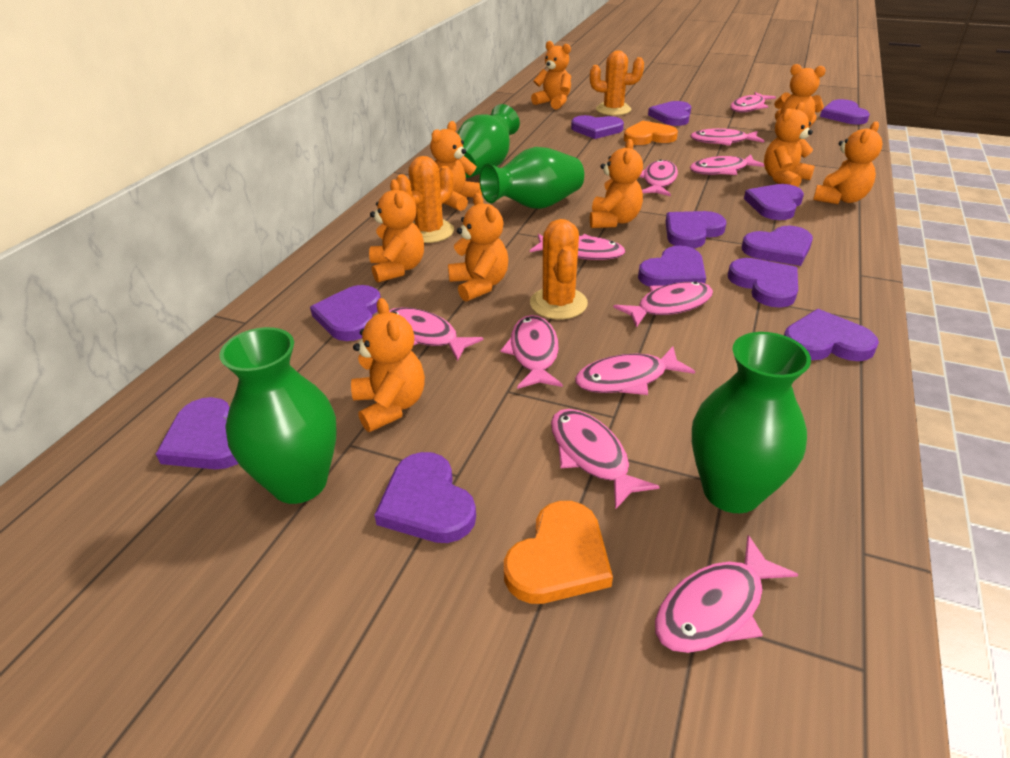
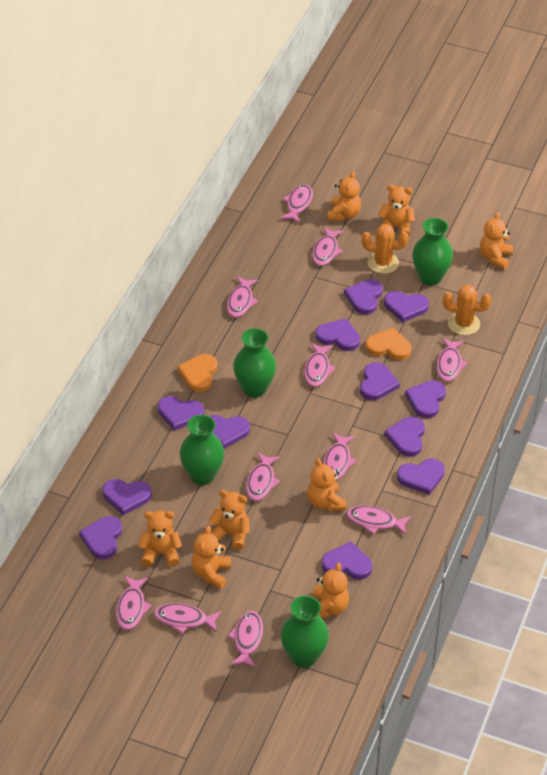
orange cactus: [396,156,454,243] [530,219,588,319] [590,51,644,116] = 3 -> [362,224,409,274] [443,285,491,335] = 2
orange teddy bear: [351,298,425,432] [369,179,424,283] [430,121,482,211] [448,193,508,302] [531,41,571,109] [590,139,643,228] [764,102,815,187] [774,64,826,127] [813,121,883,204] = 9 -> [138,510,182,567] [191,526,231,589] [208,490,250,550] [307,458,346,511] [312,562,349,618] [328,171,361,221] [378,184,415,237] [480,212,513,269] = 8

